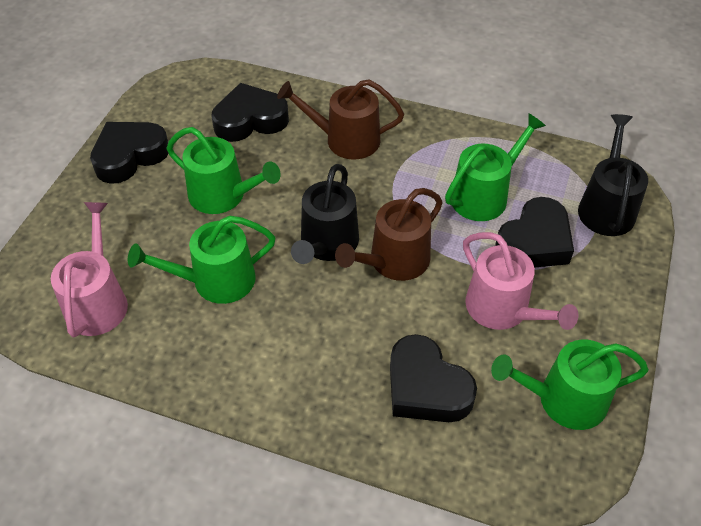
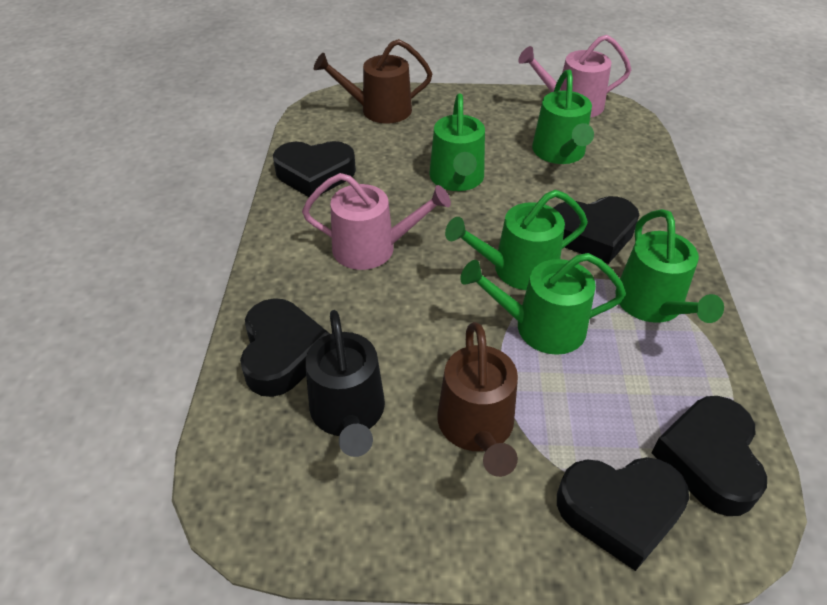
black heart: [90,122,169,184] [212,83,289,142] [390,334,477,422] [495,197,574,268] = 4 -> [240,298,330,397] [273,141,356,197] [554,196,639,264] [557,457,689,571] [652,396,767,516] = 5
black watering can: [291,164,359,264] [578,114,648,236] = 2 -> [305,310,385,457] = 1
green watering can: [128,216,275,304] [167,127,281,214] [445,114,546,221] [491,340,649,430] = 4 -> [429,94,485,191] [445,190,588,290] [460,253,626,355] [532,70,594,164] [616,209,724,323] = 5

